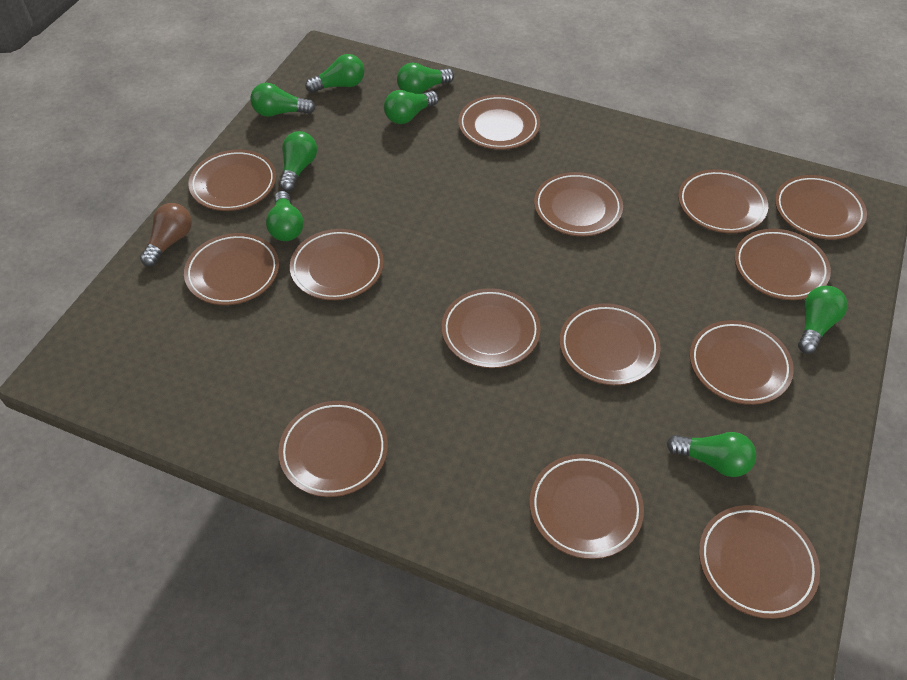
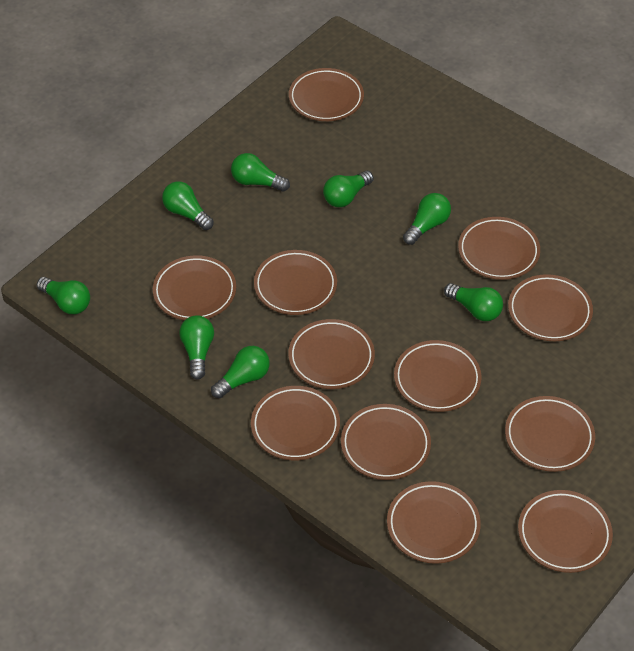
brown light bulb: [140,203,192,267] = 1 -> none = 0
brown plate: [184,233,279,305] [188,150,276,211] [278,401,388,497] [290,229,384,300] [442,288,541,368] [458,95,540,150] [530,454,644,559] [534,172,623,236] [559,303,660,385] [678,169,768,233] [690,320,794,405] [699,505,820,619] [735,229,831,300] [775,175,867,240] = 14 -> [153,255,236,320] [251,386,340,460] [254,250,337,315] [288,319,375,389] [289,68,364,121] [341,404,431,480] [387,481,481,564] [394,340,482,412] [458,217,540,280] [505,396,595,472] [508,274,593,341] [518,490,613,573] = 12

